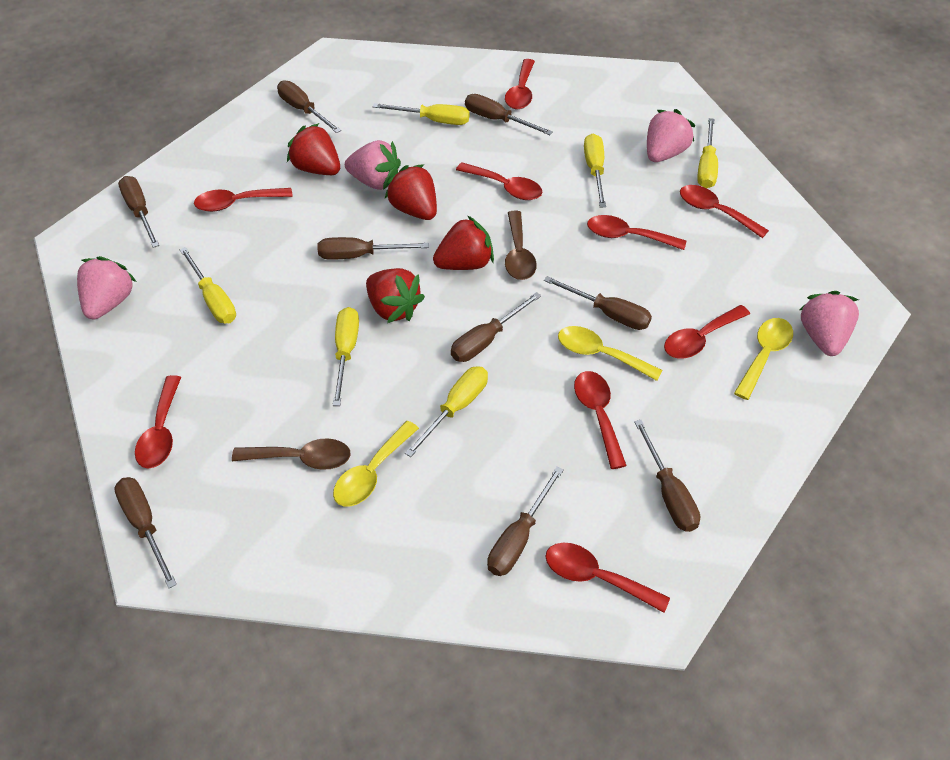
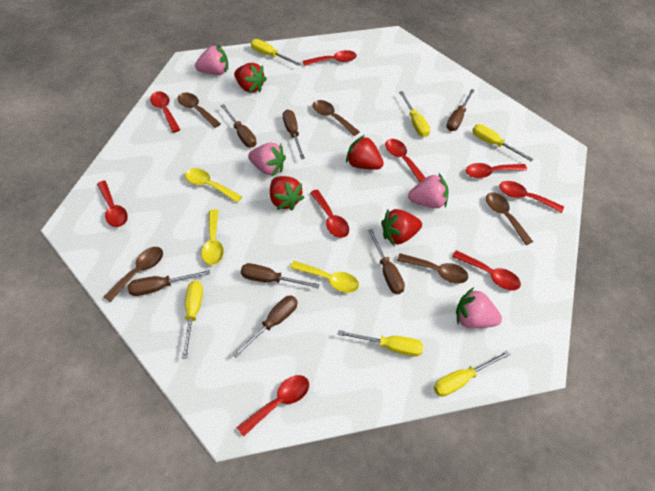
brown screwdriver: [114,477,177,588] [118,176,159,248] [277,81,341,133] [317,237,429,260] [451,292,541,362] [465,94,553,135] [487,467,564,576] [544,276,652,330] [634,420,700,532] = 9 -> [128,270,210,296] [221,104,257,148] [233,296,298,358] [241,263,320,289] [283,110,305,159] [368,229,405,294] [447,89,475,131] = 7
brown spoon: [232,438,351,470] [505,211,537,280] = 2 -> [104,247,163,302] [178,93,221,128] [313,100,360,136] [397,253,468,284] [486,192,533,245] = 5

